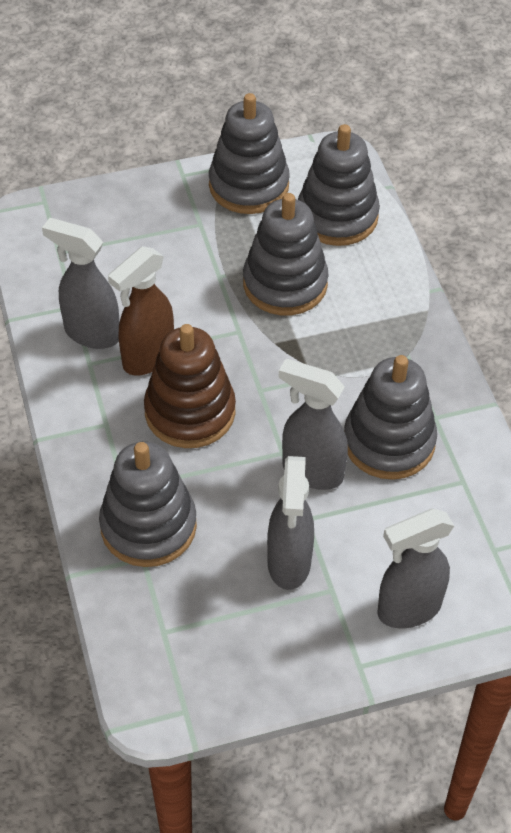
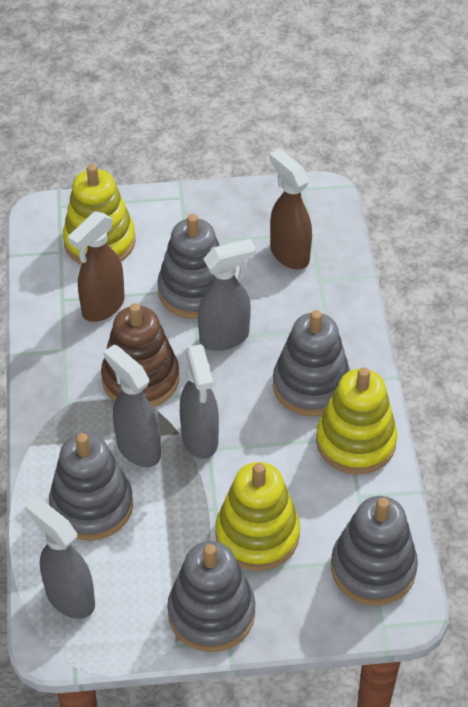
brown spray bottle: [108,246,174,375] = 1 -> [68,212,125,322] [269,149,312,269] = 2
yellow stacking toy: none = 0 -> [63,164,136,265] [215,462,300,571] [316,367,397,474] = 3

